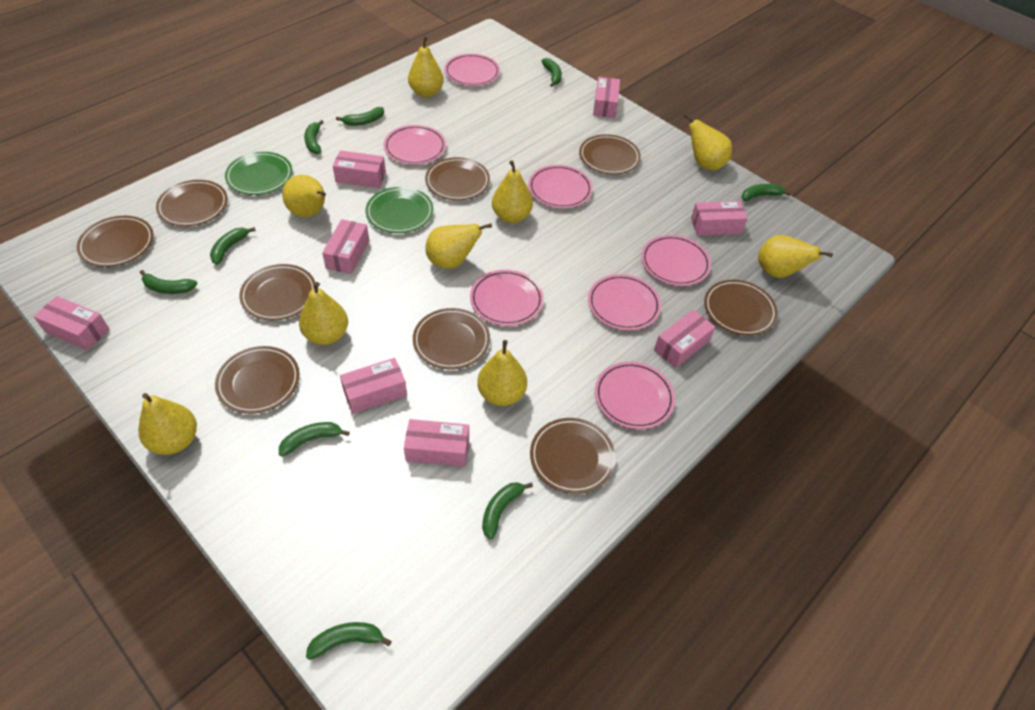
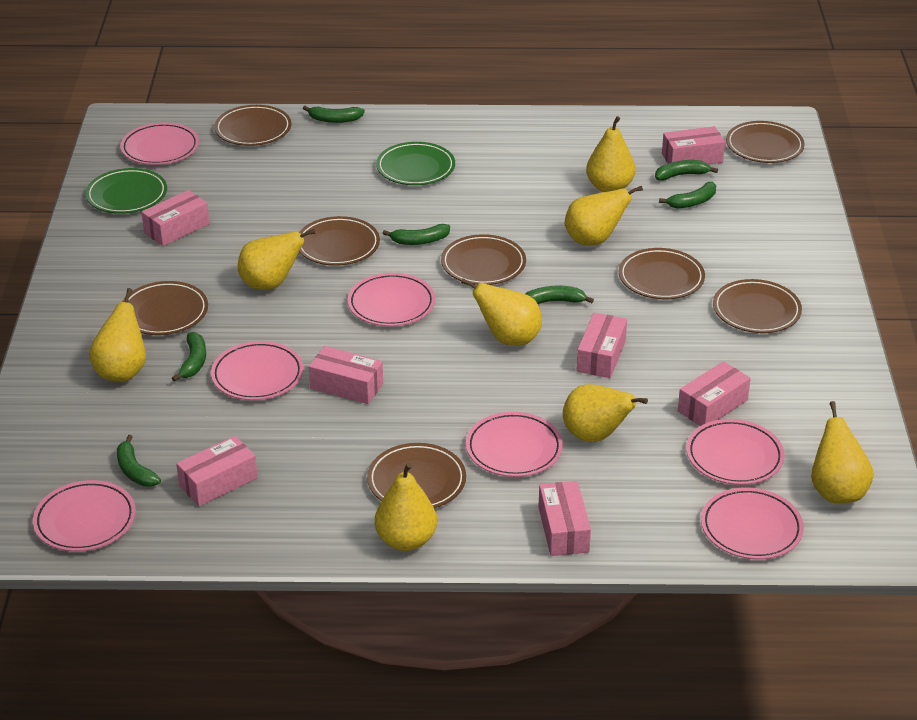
brown plate: [77,216,154,267] [156,180,228,227] [215,346,300,414] [239,264,315,321] [413,308,490,370] [425,157,490,200] [530,418,616,494] [579,134,641,175] [704,280,778,336] = 9 -> [122,281,208,335] [214,105,291,146] [299,216,380,266] [367,443,466,508] [441,234,526,285] [619,248,705,299] [713,279,802,333] [726,121,805,163] = 8
green banana: [140,270,198,294] [210,227,256,265] [279,422,350,457] [304,120,324,154] [306,622,392,660] [336,107,384,126] [482,482,533,540] [541,58,562,87] [742,184,791,201] = 9 -> [117,435,161,486] [172,332,206,382] [303,106,365,123] [382,224,450,245] [526,285,594,304] [655,160,718,181] [659,182,716,209] = 7
pink box: [34,296,110,350] [322,219,369,274] [333,150,386,188] [340,358,407,414] [404,419,469,467] [593,77,620,118] [654,310,715,368] [691,201,748,236] = 8 -> [141,190,209,246] [176,436,257,506] [309,346,383,404] [539,481,591,556] [576,313,627,378] [662,126,725,164] [678,361,751,426] = 7
yellow pear: [138,393,197,455] [282,175,326,217] [299,282,348,345] [408,37,444,98] [425,223,492,269] [477,340,527,406] [492,160,533,223] [684,113,732,170] [758,235,833,278] = 9 -> [89,288,146,382] [238,229,315,290] [375,463,437,551] [461,278,542,346] [563,384,648,442] [565,186,643,245] [586,116,635,192] [811,401,874,504] = 8

